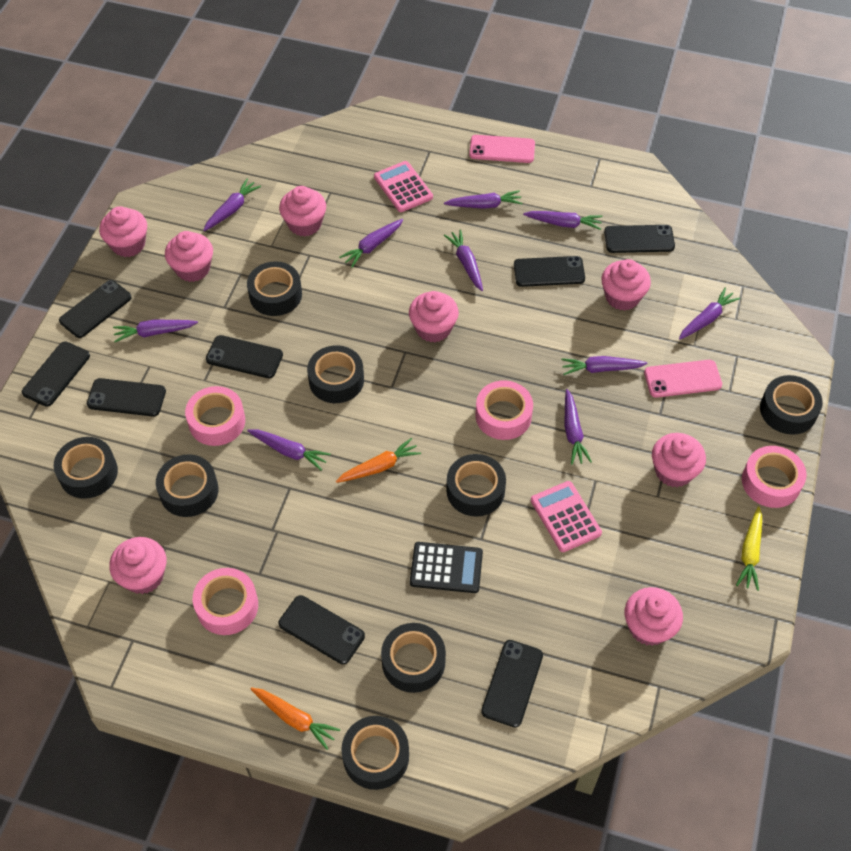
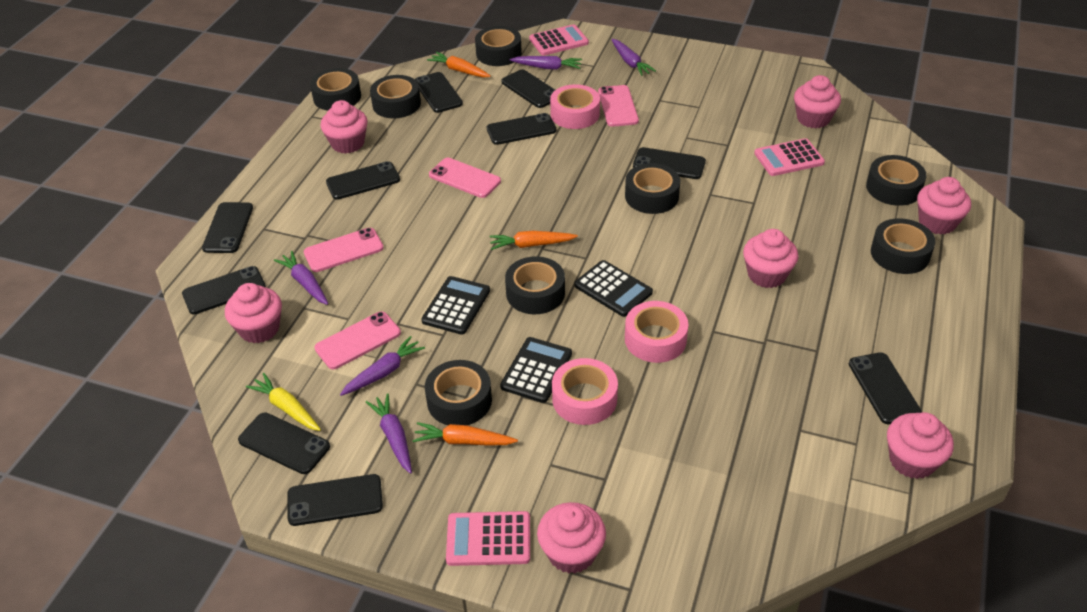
black calculator: [410,542,483,593] = 1 -> [421,276,490,335] [500,337,572,403] [574,260,653,317] = 3
black phone: [22,341,90,407] [59,280,132,338] [87,378,166,417] [206,335,283,378] [279,595,365,664] [481,640,543,728] [514,256,585,287] [604,225,675,253] = 8 -> [182,266,266,315] [202,202,253,253] [238,412,330,474] [287,474,383,526] [326,161,400,200] [415,72,463,113] [487,113,557,145] [502,69,555,108] [633,147,706,179] [849,352,922,424] = 10
orange carrot: [251,688,340,750] [336,438,421,483] = 2 -> [412,422,518,445] [427,52,491,78] [490,231,578,250] = 3
pink calculator: [374,161,433,212] [531,481,602,552] = 2 -> [446,511,530,566] [529,24,589,56] [754,138,825,176] = 3
pink cupcake: [99,206,147,257] [109,537,167,594] [165,231,213,282] [279,186,326,237] [409,291,459,342] [601,259,651,311] [625,587,683,646] [652,433,706,487] = 8 -> [225,283,282,343] [321,100,368,154] [537,502,606,574] [743,229,798,288] [794,75,841,129] [887,412,954,479] [917,177,971,235] = 7
pink phone: [469,135,535,163] [644,360,722,397] = 2 -> [304,228,384,272] [314,311,401,369] [429,158,501,198] [598,85,639,127] = 4
pink tape: [185,386,245,446] [193,568,258,635] [475,380,533,440] [742,446,807,508] = 4 -> [550,84,600,129] [552,358,618,425] [625,301,688,363] = 3
purple carrot: [113,320,198,342] [203,179,261,231] [247,429,331,470] [339,219,403,268] [444,190,522,209] [444,230,483,291] [523,211,602,230] [561,356,648,375] [565,389,592,465] [679,288,740,340] = 10 -> [274,251,328,305] [340,336,425,396] [366,393,412,474] [510,56,582,70] [611,39,656,76] = 5

